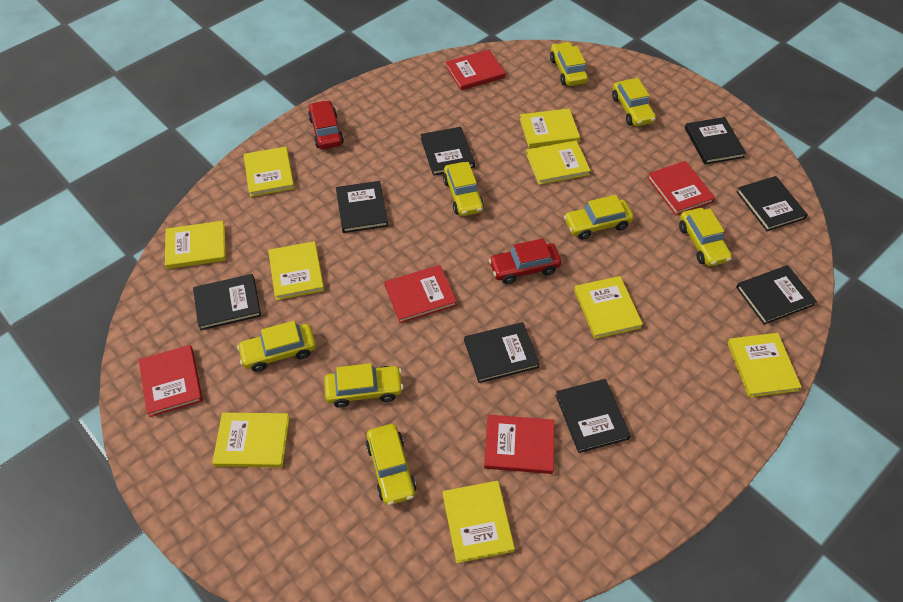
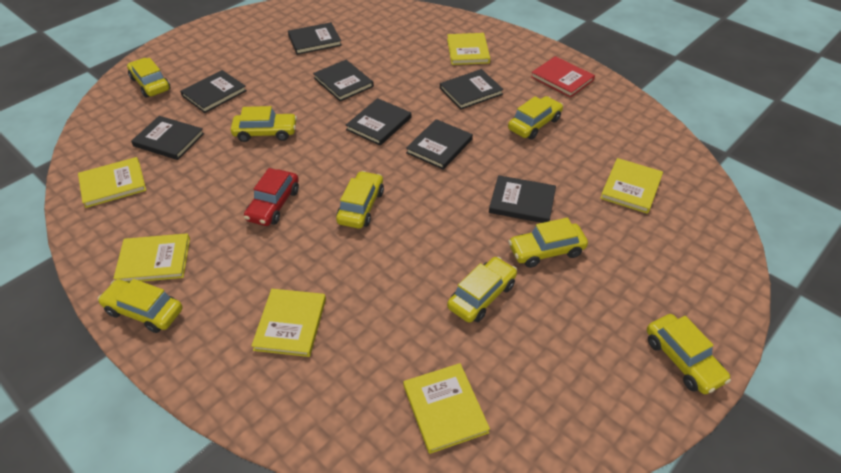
red book: [139,345,203,417] [384,265,457,323] [445,49,506,91] [484,415,554,474] [647,161,715,215] = 5 -> [531,56,595,97] = 1
red car: [308,100,344,149] [489,238,561,284] = 2 -> [244,168,299,226] = 1
yellow book: [165,221,226,269] [212,413,290,467] [243,147,294,197] [268,241,324,300] [443,481,515,563] [520,108,580,148] [526,141,591,185] [574,276,643,339] [728,333,802,397] = 9 -> [78,157,146,208] [113,233,190,282] [251,289,326,357] [403,363,490,454] [447,33,490,65] [600,158,663,214] = 6

